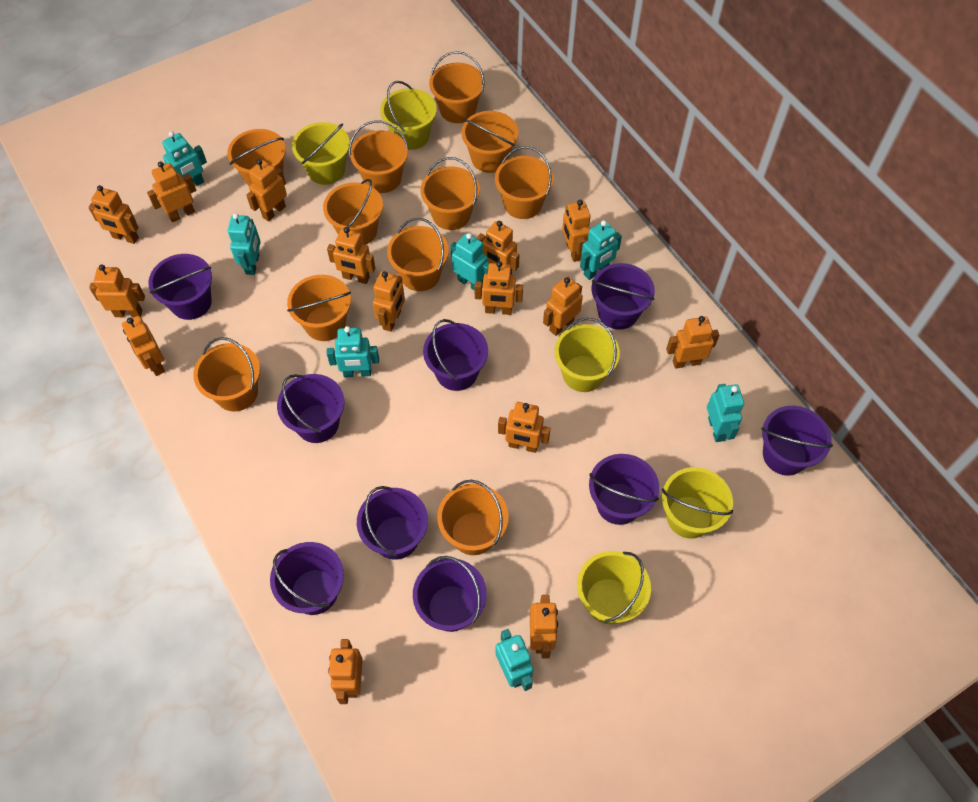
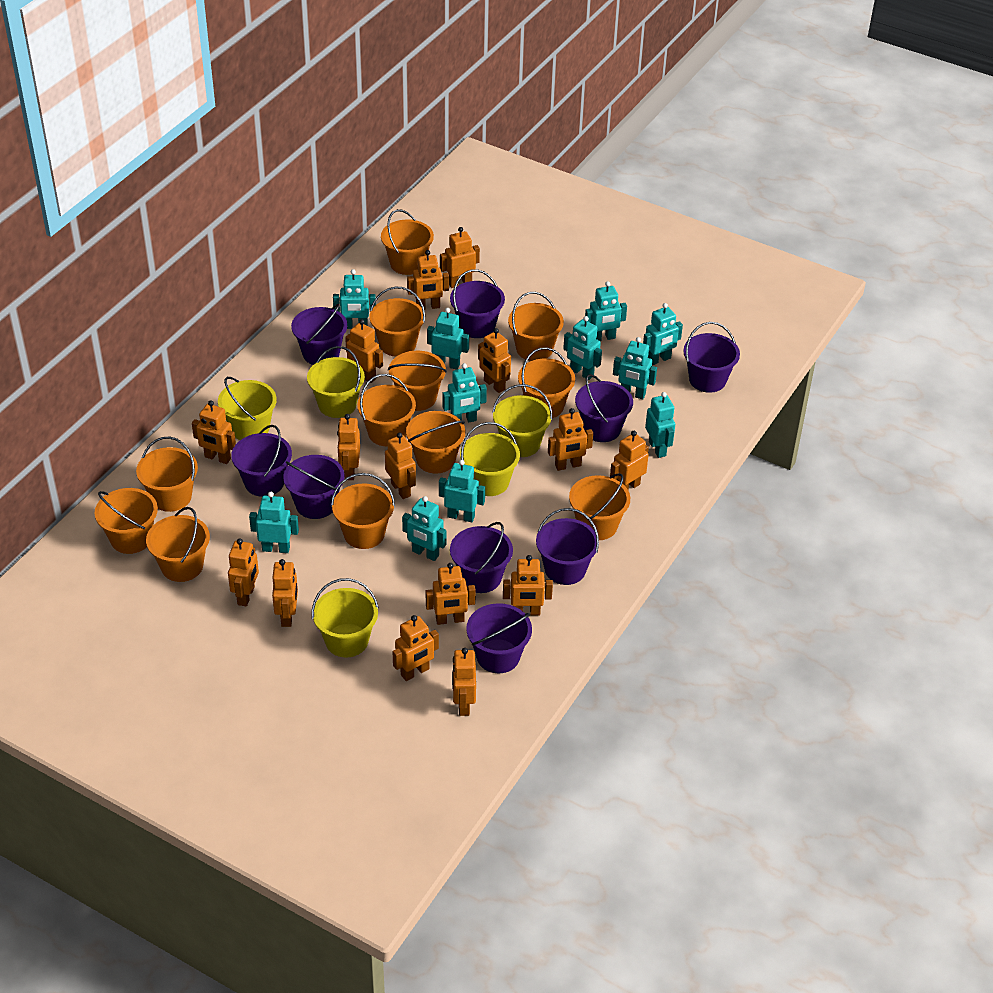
orange bucket: [193,337,260,412] [227,129,286,186] [287,275,351,341] [323,179,383,245] [349,120,409,193] [387,218,449,291] [421,157,480,230] [429,51,485,123] [437,480,509,555] [461,111,519,173] [495,146,554,219] = 11 -> [95,488,158,554] [136,436,198,512] [146,507,210,582] [331,473,395,549] [357,374,416,446] [369,287,425,357] [381,209,434,275] [388,351,447,411] [406,411,465,474] [508,292,564,361] [518,347,575,418] [569,473,630,540] = 12
turquoise robot: [162,131,207,186] [228,213,261,275] [327,326,379,377] [450,233,490,291] [495,629,534,691] [580,220,622,280] [707,384,744,442] = 7 -> [249,492,299,553] [333,269,376,329] [402,496,446,561] [427,308,469,370] [439,460,485,522] [443,363,487,422] [563,316,602,380] [585,281,627,341] [613,337,657,399] [643,303,683,365] [645,392,675,458] = 11

